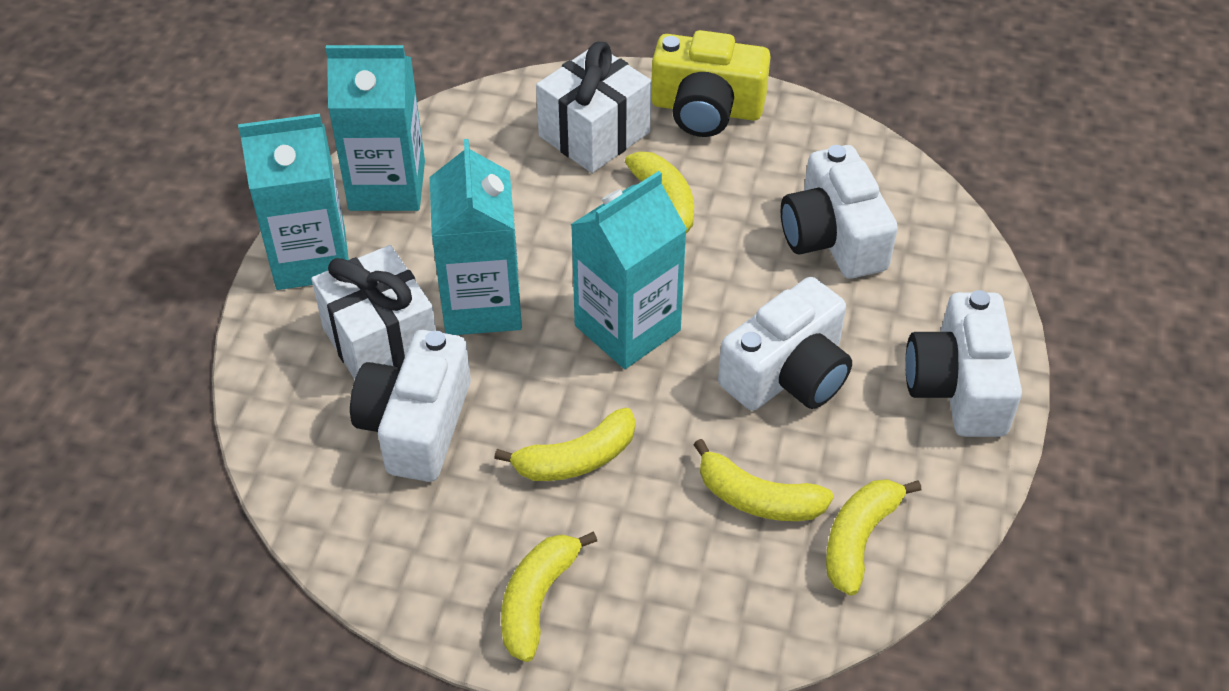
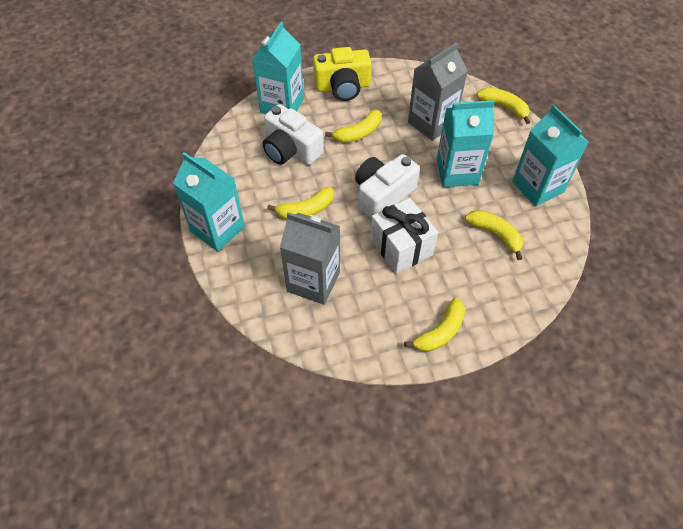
grey carton: none = 0 -> [280,212,340,305] [408,42,468,141] = 2
white camera: [350,330,471,482] [718,277,852,411] [781,145,898,279] [905,290,1022,437] = 4 -> [263,104,324,165] [355,154,420,219] = 2
white gift: [311,245,436,380] [536,42,651,173] = 2 -> [370,198,438,274] = 1

